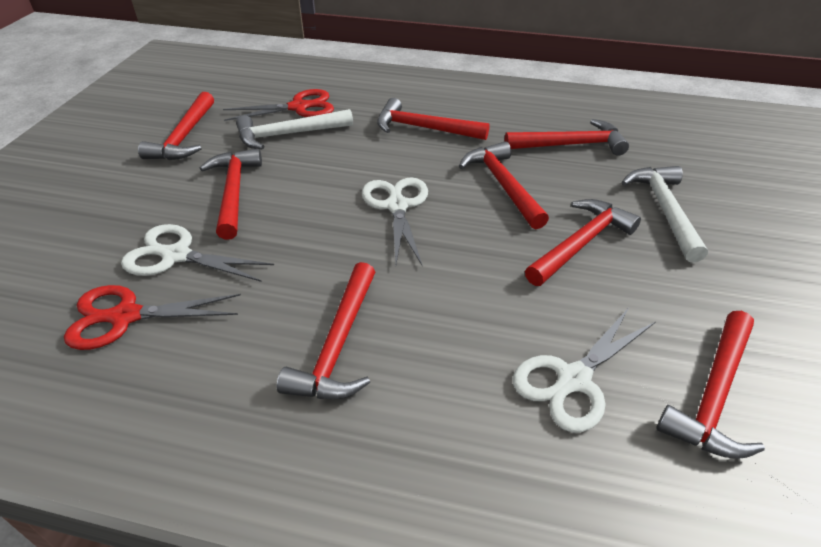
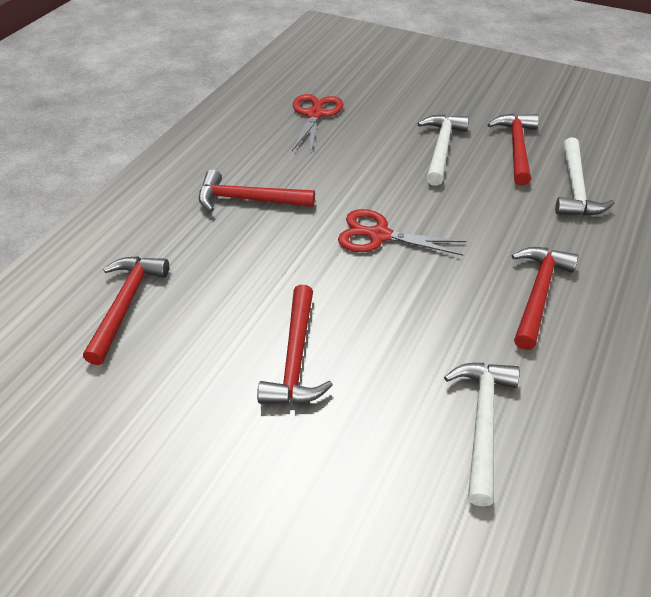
red hammer: [138,92,214,160] [200,148,262,240] [277,262,375,399] [377,98,490,140] [459,141,549,229] [504,119,629,156] [525,199,641,286] [656,311,765,459] = 8 -> [83,256,169,365] [199,169,315,212] [257,285,333,404] [487,114,539,186] [512,247,579,350] = 5
white hammer: [236,109,353,150] [621,166,708,262] = 2 -> [417,114,469,186] [444,363,520,506] [555,138,615,216] = 3
white scissors: [121,224,274,282] [362,177,428,265] [513,308,656,432] = 3 -> none = 0

